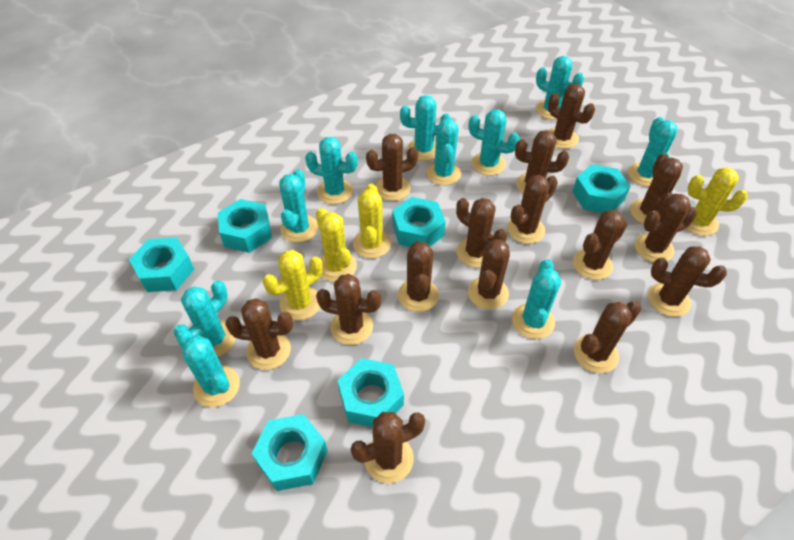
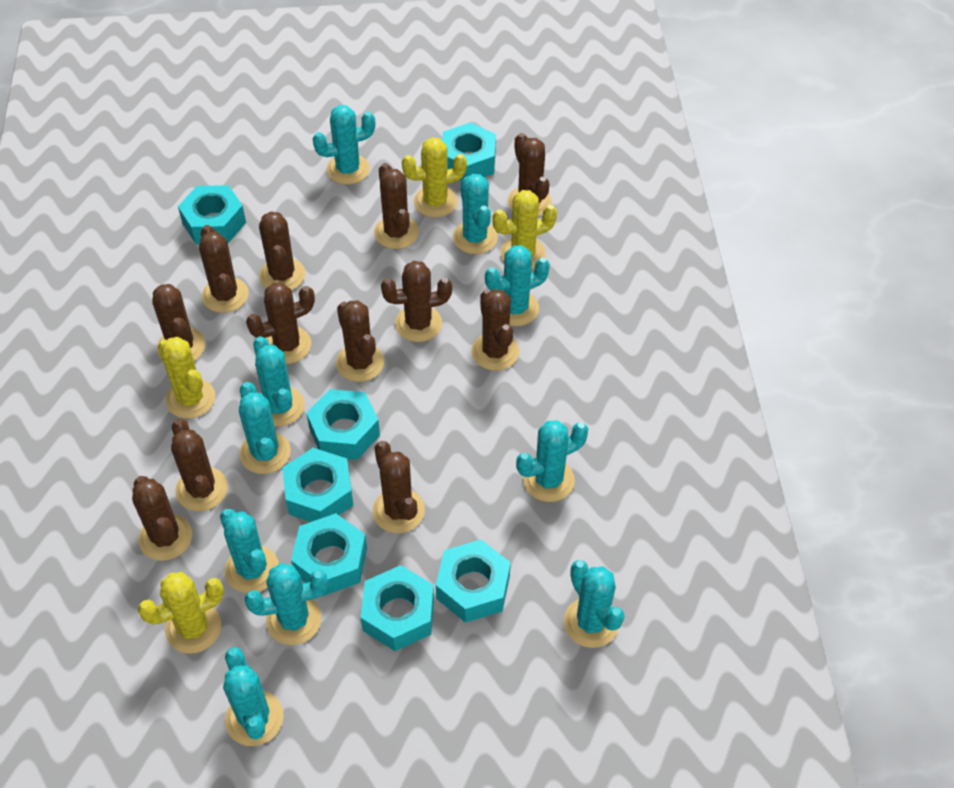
brown cactus: [225,298,293,370] [316,274,381,345] [351,412,425,483] [366,134,418,201] [398,241,439,312] [456,198,507,268] [468,239,510,310] [507,175,558,244] [515,130,569,194] [548,84,595,149] [573,210,627,280] [574,301,641,373] [630,153,683,224] [635,194,697,262] [648,246,727,317] = 15 -> [132,476,192,561] [152,284,205,361] [171,419,228,511] [199,225,249,313] [246,283,315,364] [259,212,305,290] [336,300,384,382] [373,441,425,533] [374,163,419,249] [381,261,452,342] [471,289,519,371] [508,133,552,216] = 12
turquoise nut: [129,237,194,292] [218,199,272,253] [251,414,328,491] [337,358,404,427] [392,197,446,247] [572,164,631,213] = 6 -> [178,185,246,244] [283,448,353,522] [291,513,367,596] [306,389,380,460] [361,565,434,651] [436,540,511,623] [442,122,496,181] = 7

